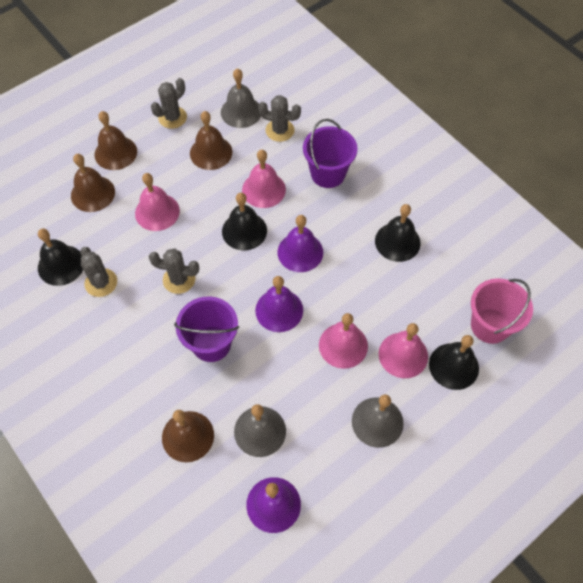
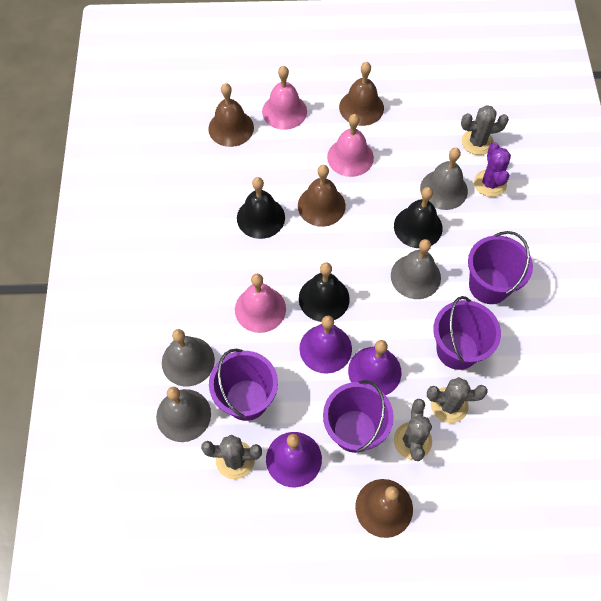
black bell: [38,228,83,286] [222,193,267,250] [375,204,421,262] [429,335,479,390] = 4 -> [237,177,285,239] [299,262,350,322] [394,187,443,248] = 3
grey bell: [221,68,261,128] [234,404,286,457] [352,394,404,448] = 3 -> [156,387,211,442] [162,329,215,387] [391,239,441,299] [420,148,468,210] = 4
pink bell: [135,173,180,231] [242,150,286,208] [319,313,368,369] [379,323,428,378] = 4 -> [235,274,286,333] [262,66,307,130] [327,114,374,177] = 3
pink bucket: [471,278,533,344] = 1 -> none = 0
purple bucket: [174,297,239,362] [303,119,357,188] = 2 -> [209,349,278,421] [323,380,394,453] [433,296,501,370] [468,231,533,304] = 4
purple cactus: none = 0 -> [474,142,511,197] = 1

